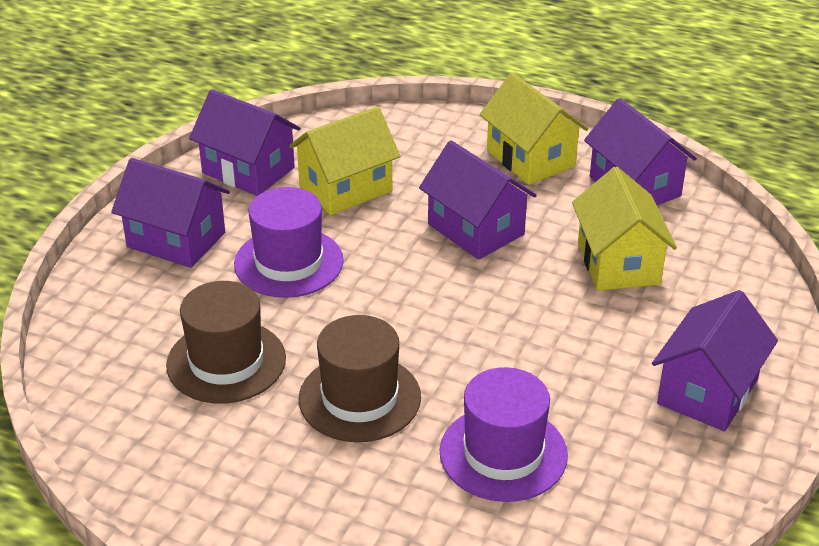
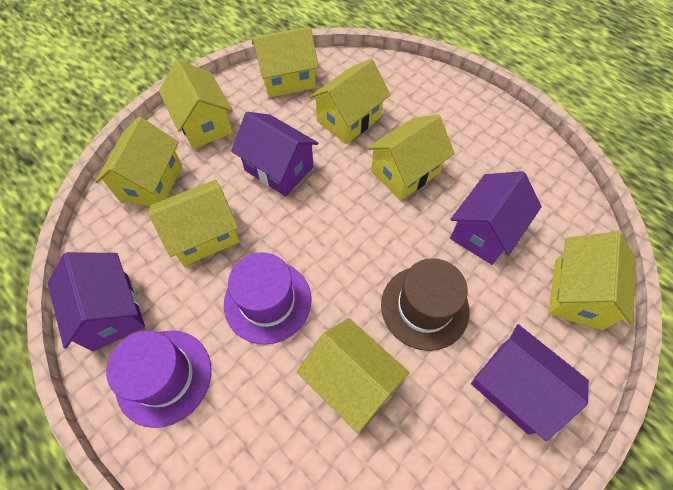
brown hat: [166,281,286,403] [299,315,421,442] = 2 -> [381,258,470,351] = 1
purple house: [111,158,230,268] [189,89,301,196] [419,140,537,260] [584,98,697,205] [652,290,778,431] = 5 -> [47,252,145,352] [231,112,318,196] [450,171,542,265] [471,324,589,441] = 4
yellow house: [289,106,400,215] [479,72,588,185] [572,167,677,291] = 3 -> [95,117,182,207] [148,180,240,266] [159,60,233,149] [252,26,319,98] [297,318,409,433] [309,59,391,144] [367,115,455,200] [548,232,636,330] = 8

